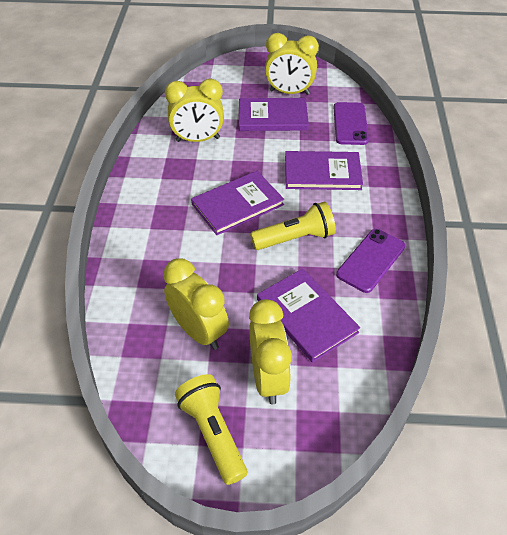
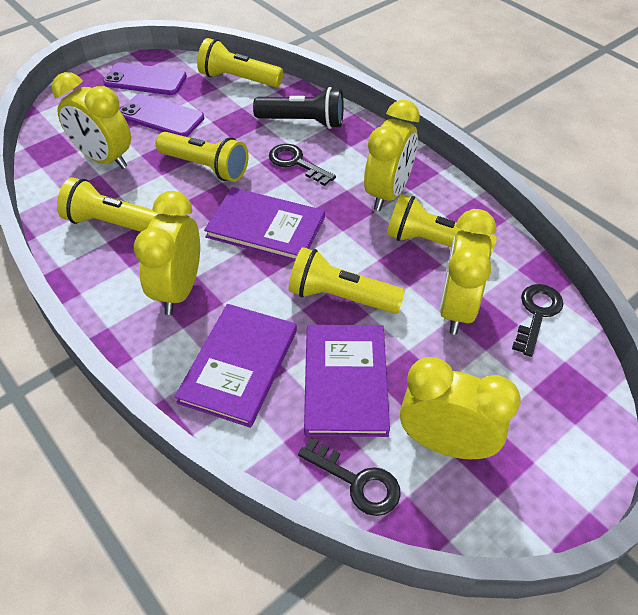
black flashlight: none = 0 -> [253,87,344,129] = 1
black key: none = 0 -> [269,144,336,186] [298,437,401,516] [512,284,564,357] = 3
purple book: [191,171,284,235] [239,98,309,131] [257,269,360,363] [285,151,363,190] = 4 -> [175,304,297,428] [204,187,325,262] [304,325,390,437] = 3
yellow clock: [163,258,229,350] [165,79,224,142] [249,299,292,404] [265,33,319,95] = 4 -> [52,72,131,169] [134,191,200,315] [364,100,420,211] [400,357,521,459] [439,209,496,334] = 5
yellow flashlight: [175,374,247,485] [250,202,336,250] = 2 -> [57,177,160,232] [156,132,249,182] [197,38,283,87] [288,247,405,314] [387,194,497,254] = 5

